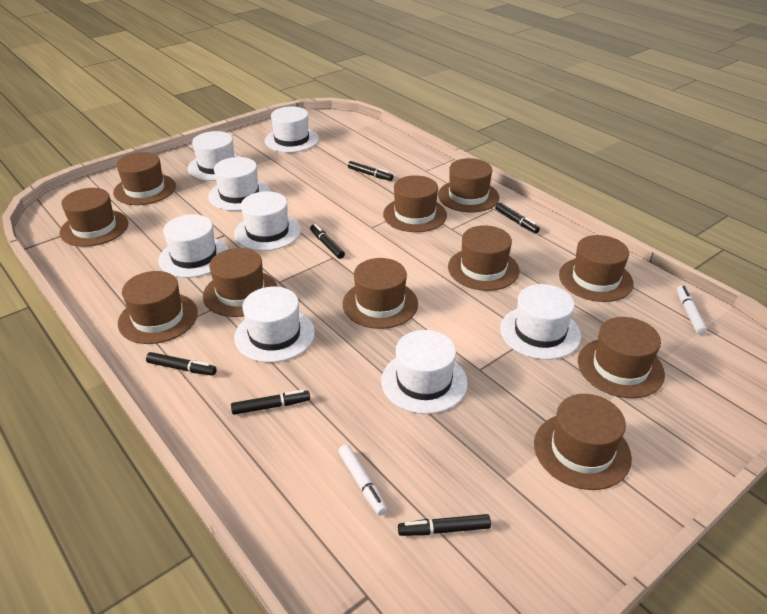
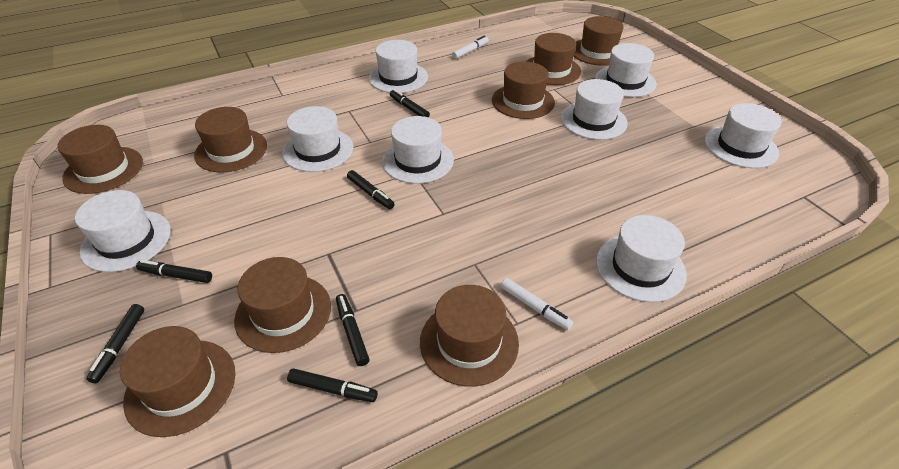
brown hat: [59,188,129,247] [113,152,176,205] [118,271,198,344] [203,248,278,317] [342,258,418,329] [383,175,447,232] [438,158,499,212] [448,225,519,291] [534,394,632,490] [559,235,634,302] [578,317,665,398] = 11 -> [58,125,143,194] [120,326,235,437] [194,107,267,173] [234,257,331,353] [420,285,519,387] [492,62,555,119] [526,33,581,85] [574,16,624,66] = 8

